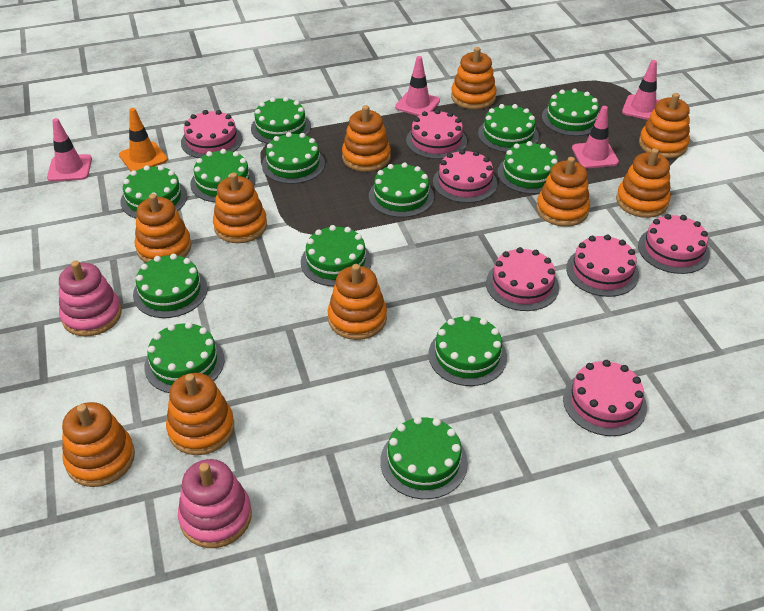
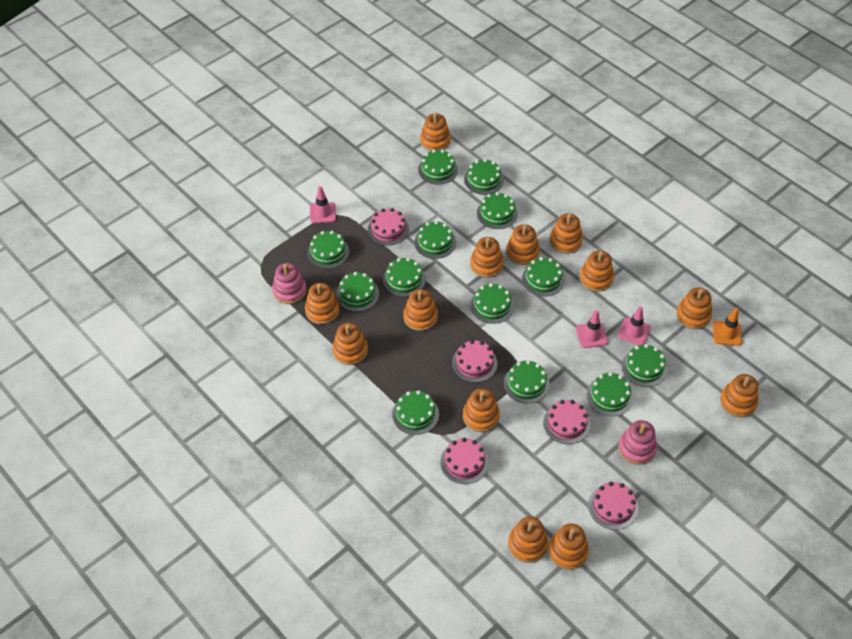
orange stacking toy: [62,402,135,487] [135,194,192,263] [166,373,234,455] [213,172,267,243] [328,264,387,340] [342,105,391,172] [451,47,497,109] [536,157,590,227] [616,148,671,218] [639,93,690,159] = 10 -> [305,283,339,324] [332,323,368,365] [403,289,438,331] [420,113,451,151] [463,388,500,432] [470,237,504,278] [506,224,539,265] [508,517,548,563] [548,523,589,570] [550,213,583,254] [580,250,614,291] [676,287,712,329] [720,374,758,417] = 13
pink cake: [181,110,242,158] [406,109,467,159] [433,149,497,203] [486,247,559,311] [563,360,647,436] [566,235,639,297] [638,214,710,274] = 7 -> [368,208,409,246] [440,438,489,484] [452,340,497,383] [543,400,591,444] [588,482,638,530] = 5
pink traffic cone: [47,118,92,182] [395,56,440,116] [572,106,619,169] [622,60,659,120] = 4 -> [310,186,336,223] [576,310,608,348] [618,306,651,345] = 3

